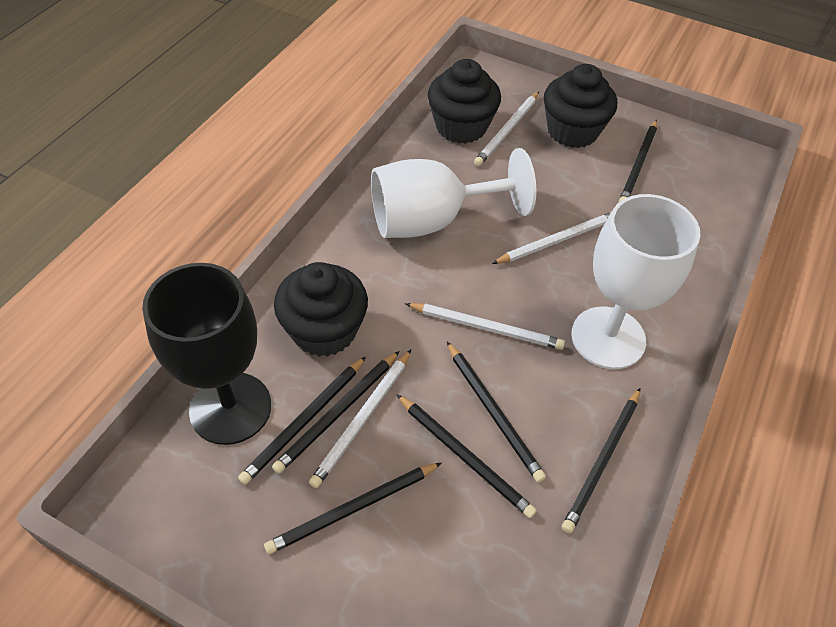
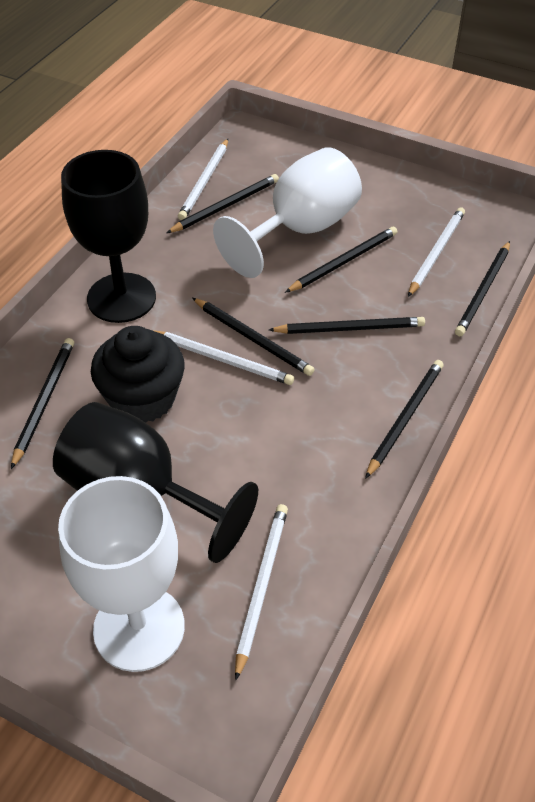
black cupcake: [274,262,368,357] [428,59,501,144] [544,64,617,148] = 3 -> [91,326,185,423] = 1
black goblet: [142,263,271,445] = 1 -> [53,402,258,563] [61,150,156,323] = 2

